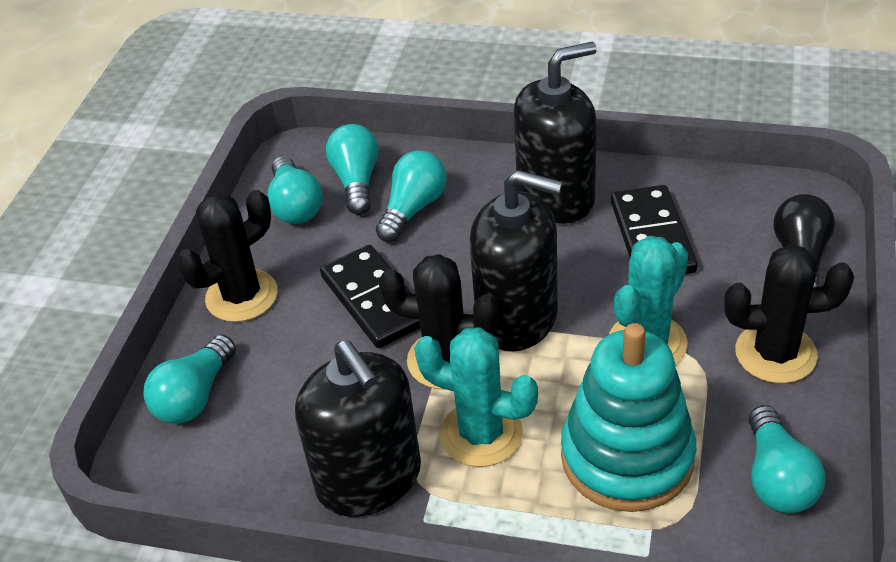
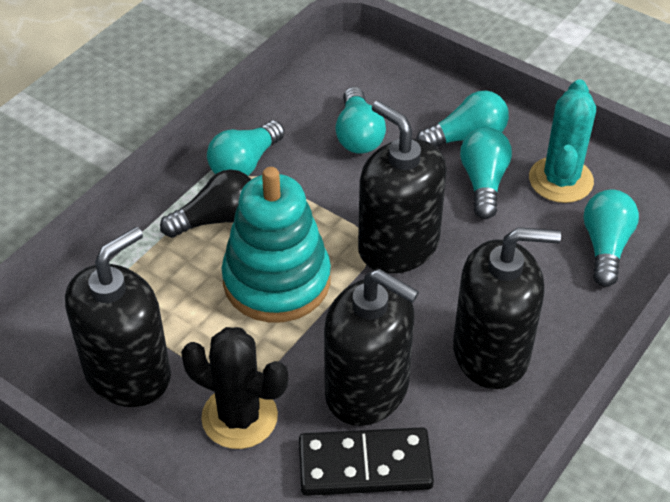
black cactus: [177,190,278,322] [379,254,499,389] [724,244,854,384] = 3 -> [181,327,288,449] = 1
black domino: [320,245,420,348] [611,185,698,274] = 2 -> [299,427,434,496] = 1
black soap dispenser: [295,340,421,517] [470,170,562,351] [514,42,597,224] = 3 -> [65,227,171,407] [324,269,419,426] [358,100,447,274] [453,227,561,389] = 4
turquoise cactus: [414,327,538,467] [609,236,688,365] = 2 -> [529,79,596,203] = 1

